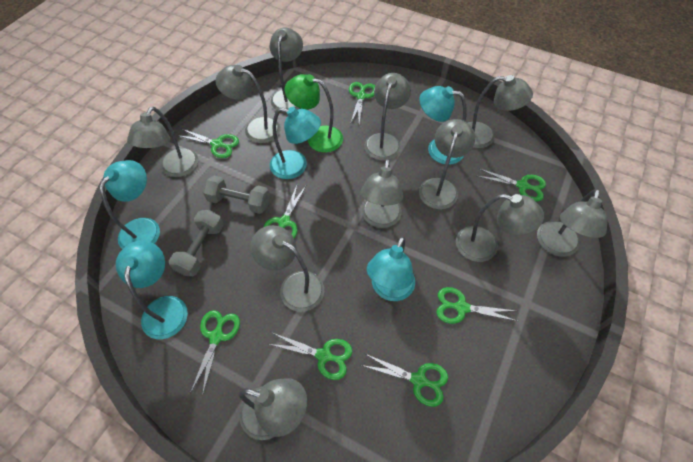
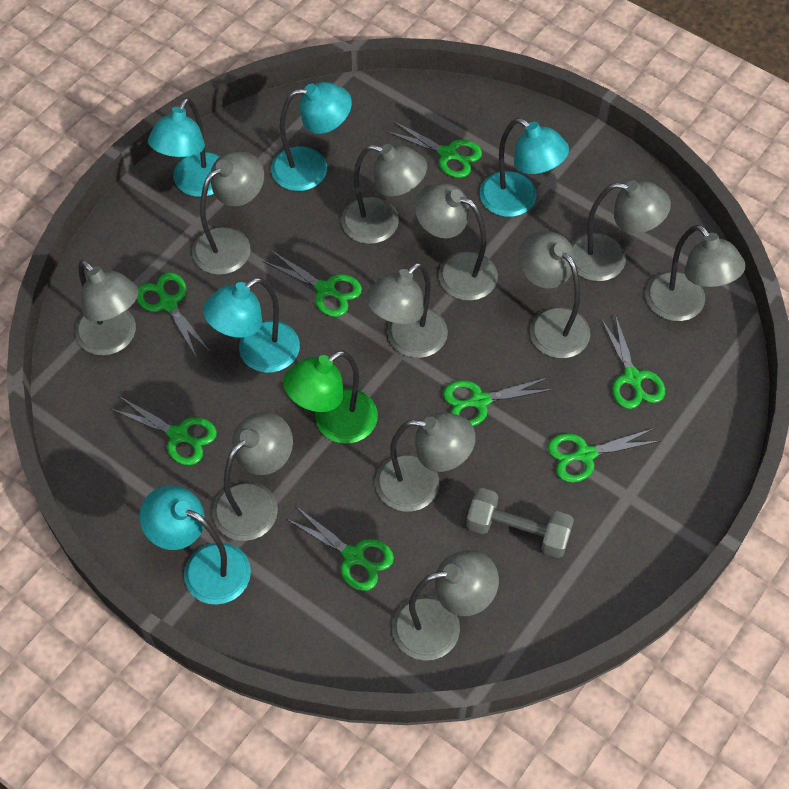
grey dumbbell: [169,210,224,276] [203,175,270,214] = 2 -> [466,488,574,558] = 1

